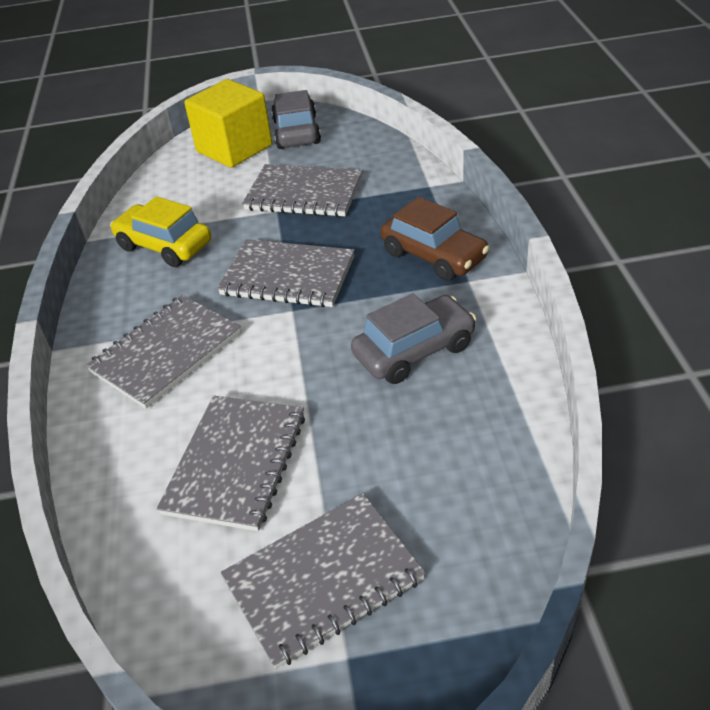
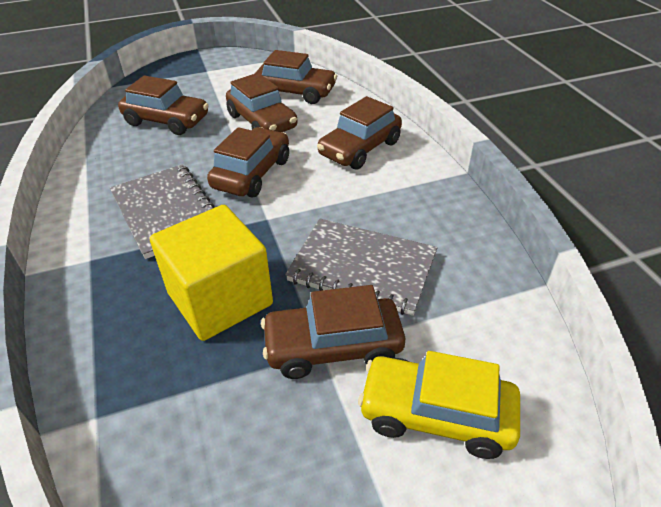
brown car: [381,197,490,281] = 1 -> [118,75,209,135] [207,127,289,197] [226,73,297,132] [254,50,337,104] [261,285,405,379] [317,96,402,170] = 6
grey car: [271,90,321,149] [351,293,477,384] = 2 -> none = 0
grey notebook: [86,295,241,409] [157,396,305,531] [217,239,355,307] [221,493,426,669] [242,164,363,217] = 5 -> [110,164,214,259] [285,219,437,316] = 2

